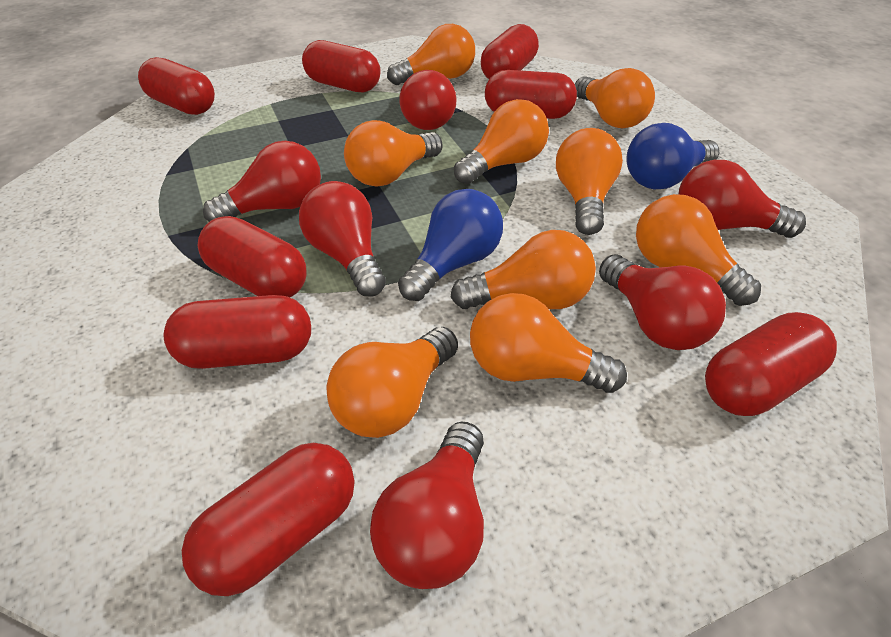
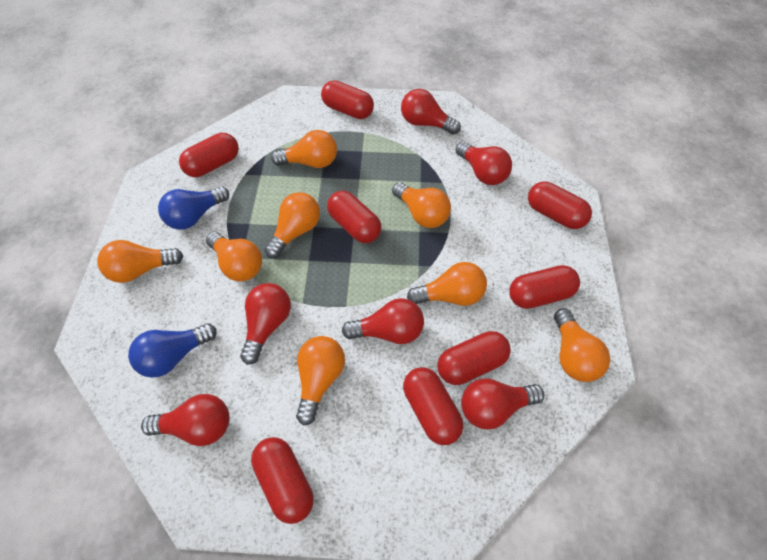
orange light bulb: [326,327,458,438] [344,120,443,187] [387,24,475,85] [451,230,596,309] [454,99,549,184] [470,293,627,393] [556,128,623,235] [575,68,655,129] [636,194,761,306] = 9 -> [97,240,183,283] [206,232,262,281] [264,192,320,258] [271,130,337,168] [296,336,345,425] [392,182,451,228] [407,262,487,306] [554,308,610,382] = 8

